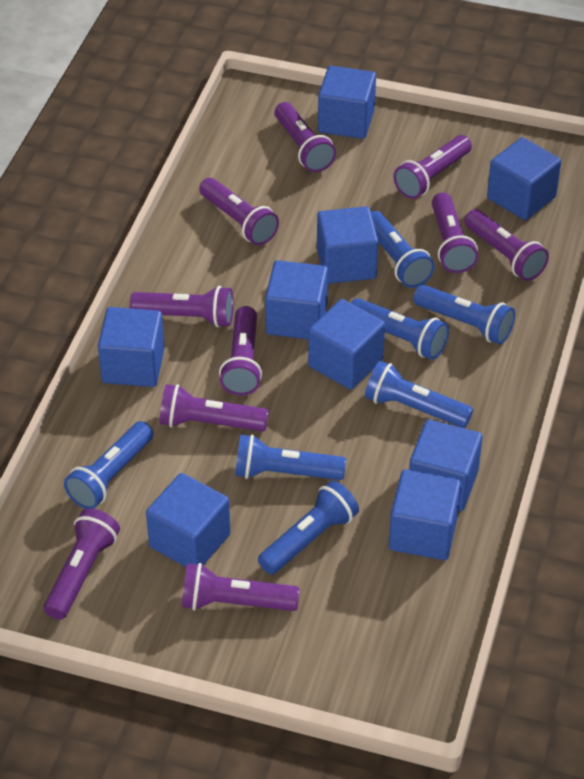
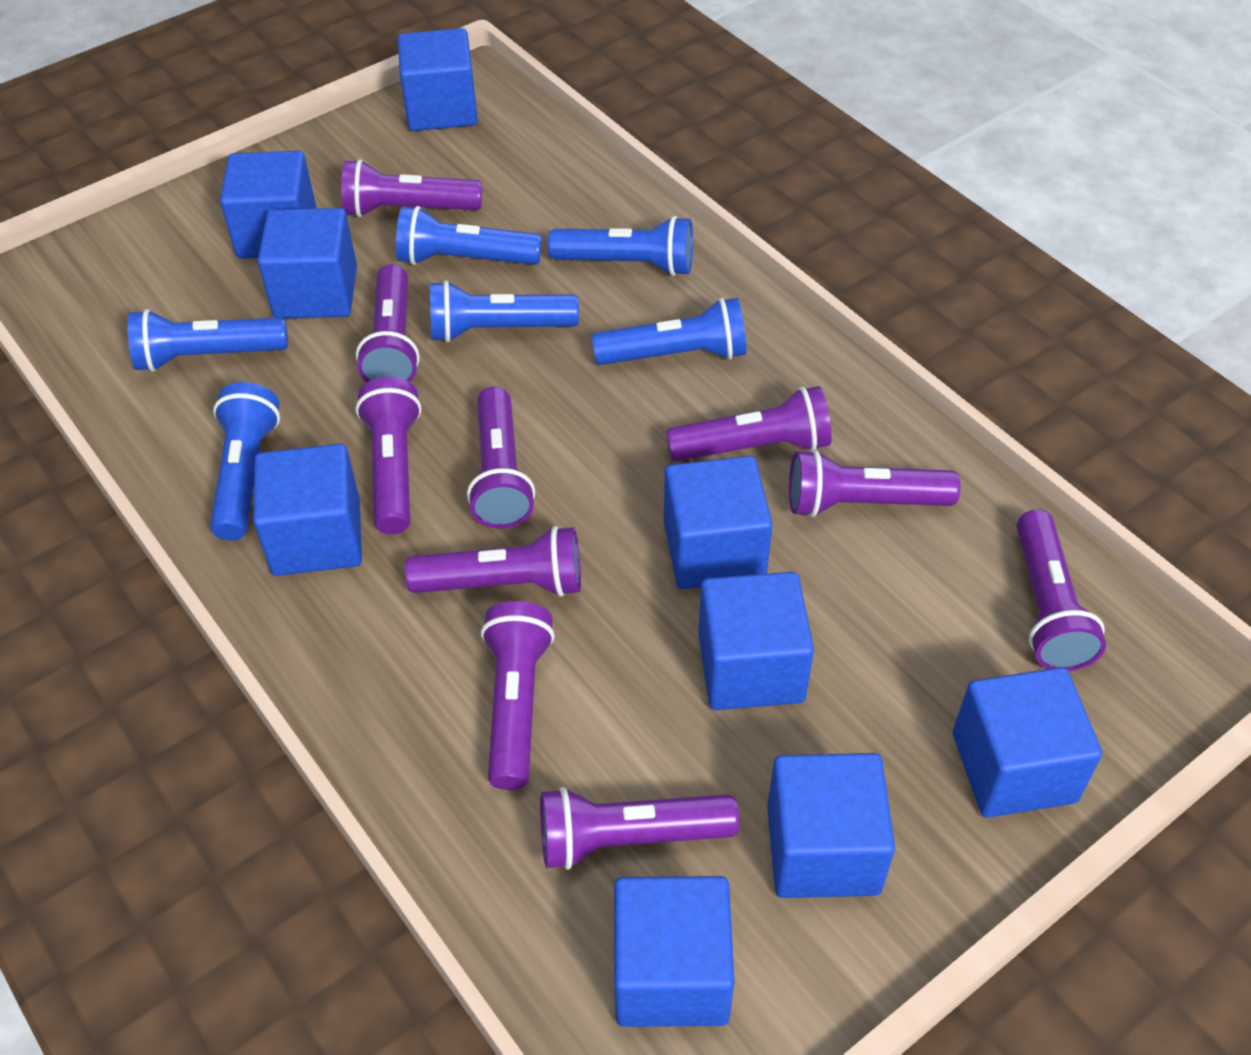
blue flashlight: [64,421,154,509] [235,434,346,480] [258,481,359,575] [351,298,449,360] [365,361,473,428] [371,211,435,288] [413,285,515,344] = 7 -> [127,309,288,372] [210,382,280,541] [396,206,542,265] [430,280,579,342] [548,216,693,276] [592,298,746,365] = 6

